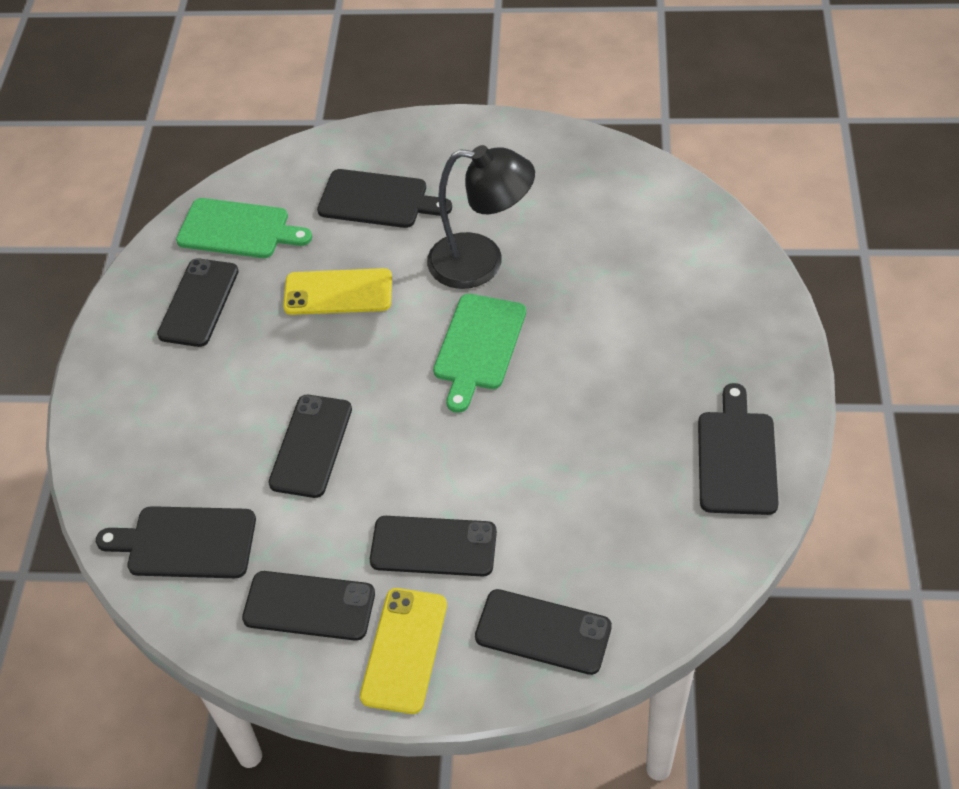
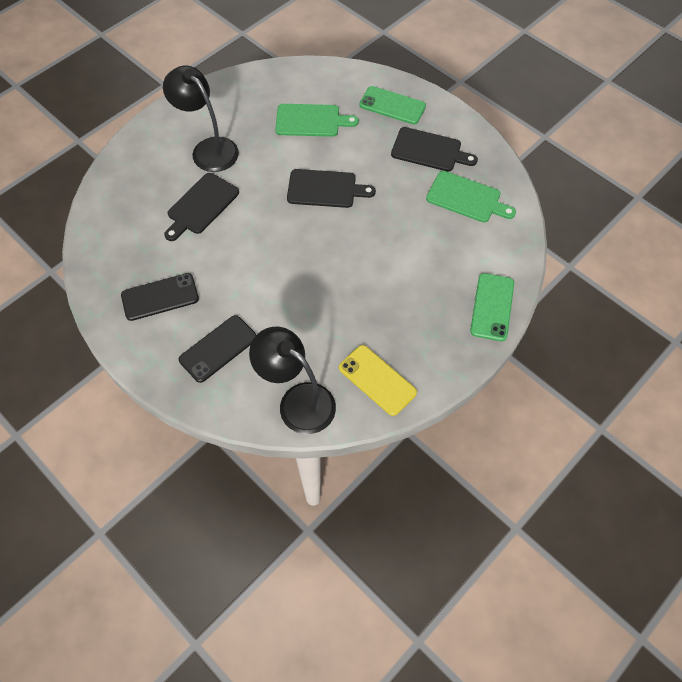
black lamp: [427,145,535,289] = 1 -> [163,66,239,172] [249,327,336,434] = 2
black phone: [157,259,239,347] [242,571,375,641] [268,395,352,498] [370,516,497,577] [475,589,612,675] = 5 -> [121,273,199,321] [179,315,257,383] = 2
green phone: none = 0 -> [359,86,426,124] [470,273,514,341] = 2
yellow phone: [283,268,392,315] [360,588,447,714] = 2 -> [339,345,417,416] = 1

